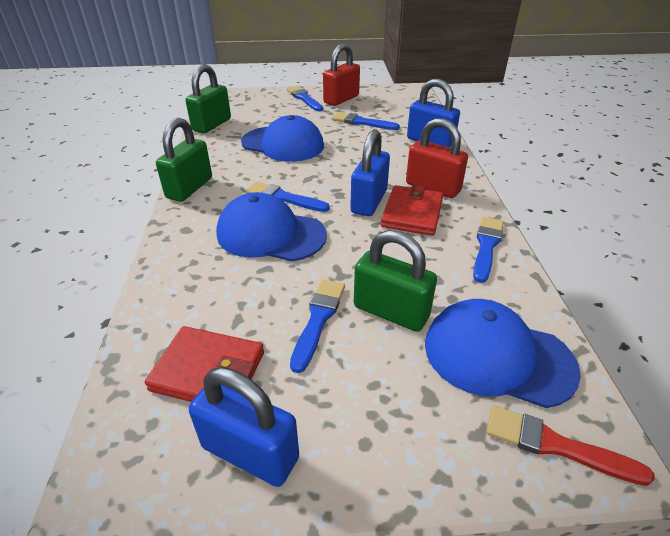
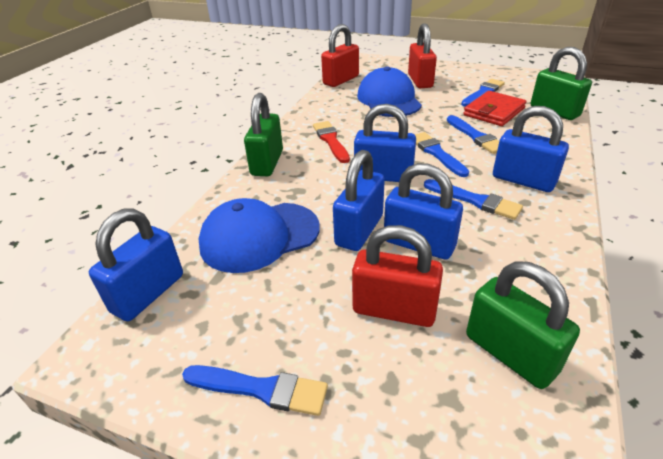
blue cap: [216,192,327,262] [241,115,324,162] [425,299,581,408] = 3 -> [198,198,320,273] [357,67,422,117] = 2
blue padlock: [189,367,299,487] [350,129,390,216] [407,79,460,148] = 3 -> [89,209,183,321] [333,150,385,251] [354,104,416,182] [384,163,463,260] [493,106,569,192] = 5
red padlock: [323,43,360,106] [406,118,468,198] = 2 -> [321,24,359,87] [352,225,443,327] [408,23,437,88] = 3
red wallet: [145,326,264,402] [381,185,443,236] = 2 -> [463,91,527,126] = 1

